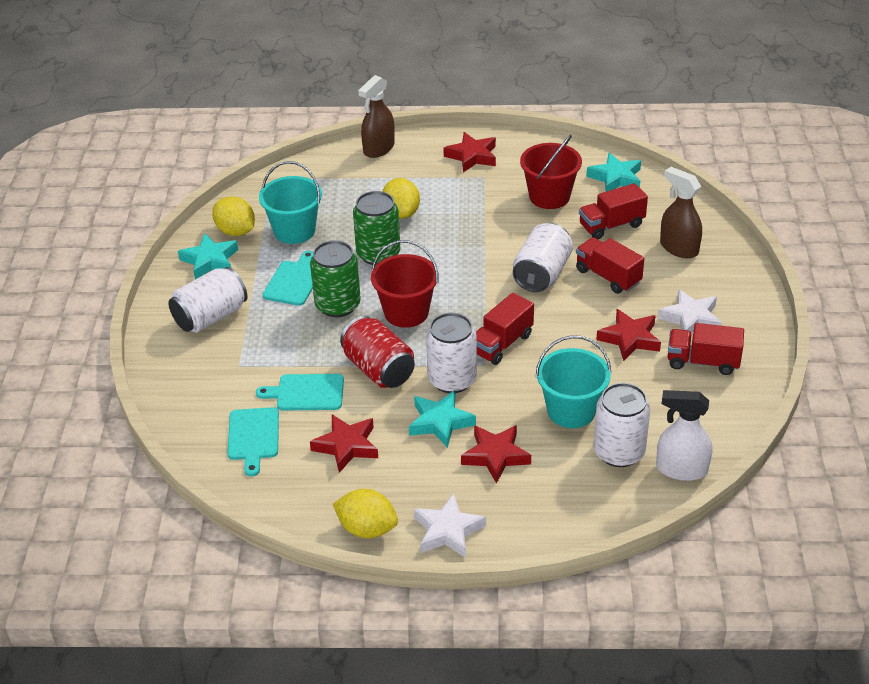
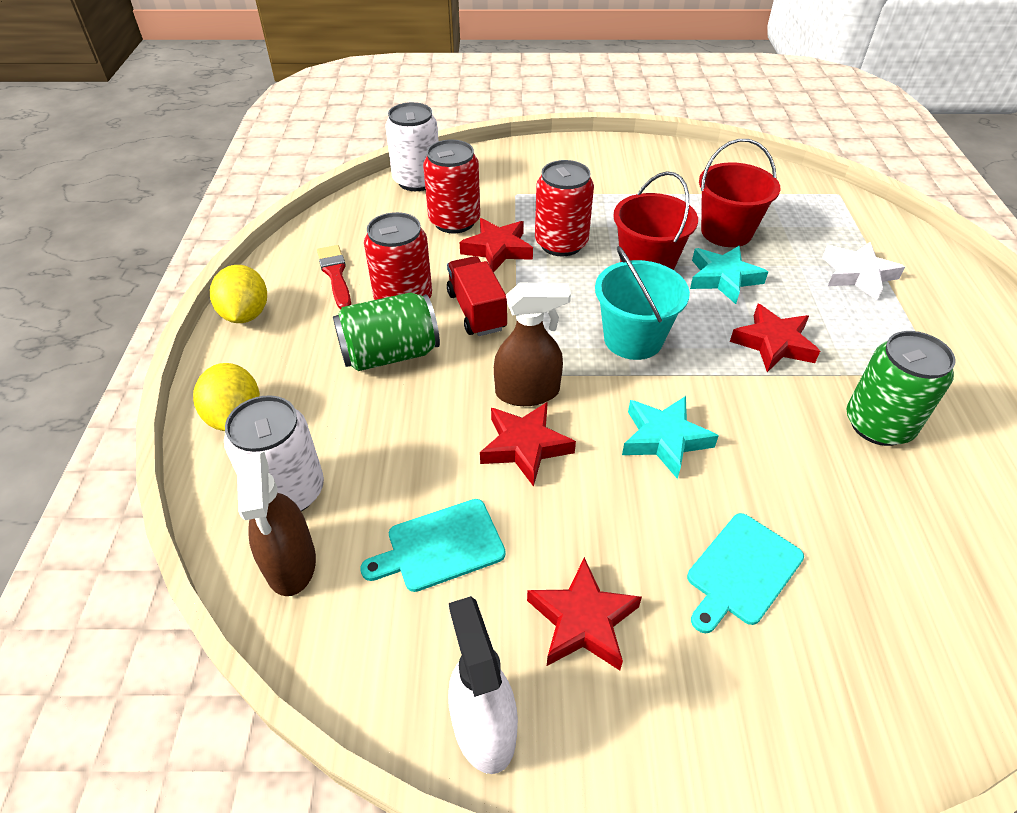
red brush: none = 0 -> [317,245,351,309] = 1
red can: [340,316,415,388] = 1 -> [364,212,432,300] [423,140,480,233] [535,160,594,256] = 3
red truck: [476,293,534,365] [576,237,645,294] [579,183,648,239] [668,323,744,375] = 4 -> [447,256,507,336] = 1
turquoise bucket: [259,161,322,244] [536,335,611,428] = 2 -> [595,246,690,360] = 1
turquoise cutting board: [227,407,279,476] [256,374,344,411] [262,251,313,306] = 3 -> [360,499,506,592] [687,513,804,633] = 2
turquoise star: [178,234,238,279] [409,390,476,448] [587,153,641,192] = 3 -> [622,396,719,479] [690,246,768,304] = 2
white can: [168,267,248,333] [426,312,477,393] [513,223,573,292] [593,383,650,467] = 4 -> [224,395,324,511] [385,102,439,191] = 2
white star: [414,493,486,558] [658,289,722,333] = 2 -> [822,242,905,300] = 1
yellow lemon: [212,196,255,236] [333,489,398,538] [382,178,420,219] = 3 -> [193,363,260,431] [210,265,267,323] = 2

